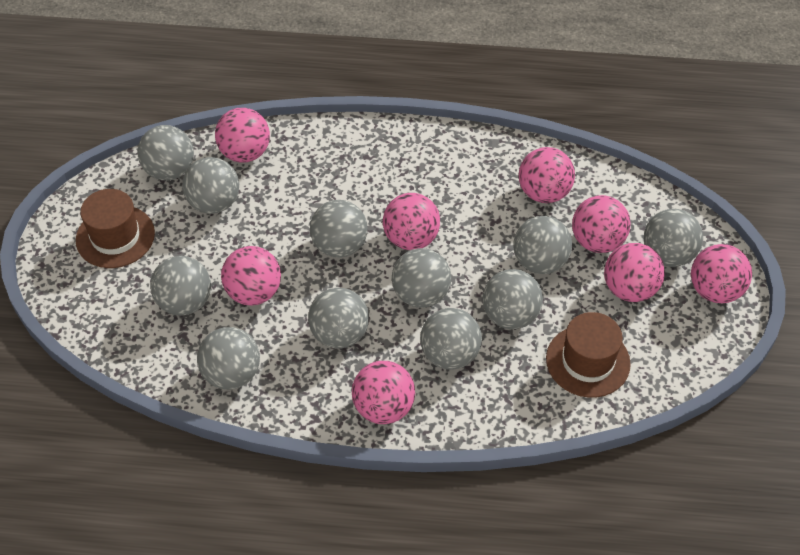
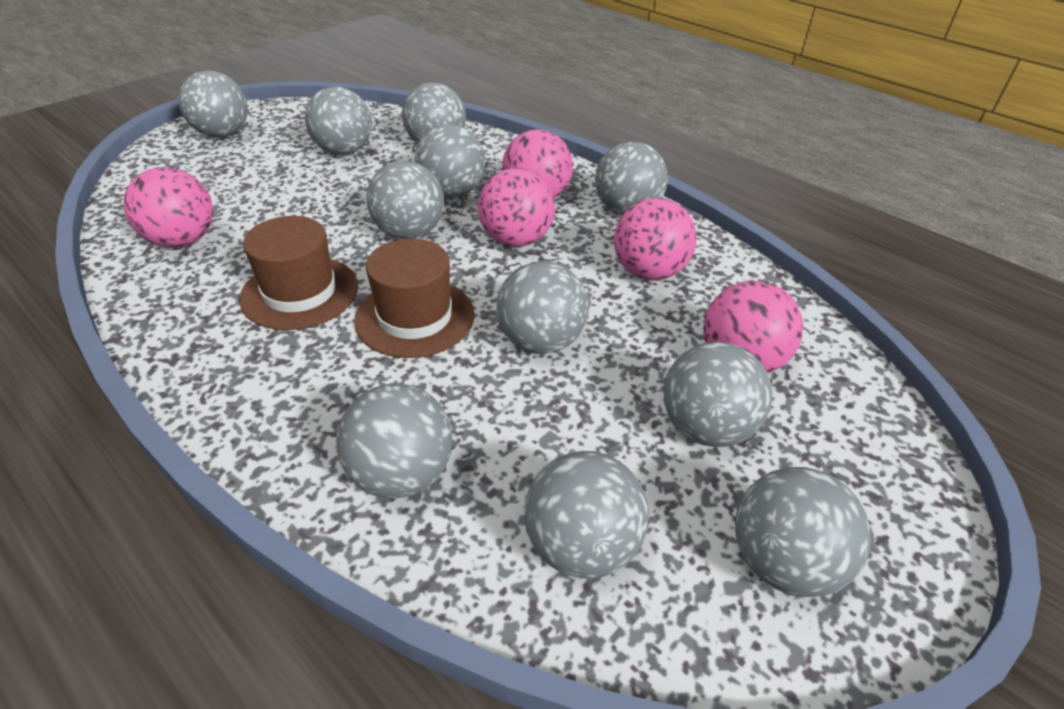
pink ball: [215,108,270,163] [221,246,281,306] [352,361,415,424] [383,193,440,250] [519,147,575,203] [572,195,630,253] [604,243,665,302] [691,244,752,303] = 8 -> [124,167,213,248] [478,168,555,247] [502,129,573,198] [614,198,696,280] [703,281,803,373] = 5

